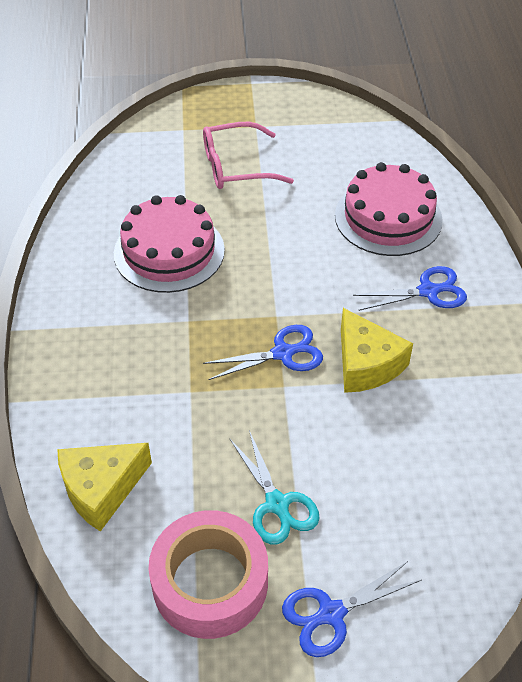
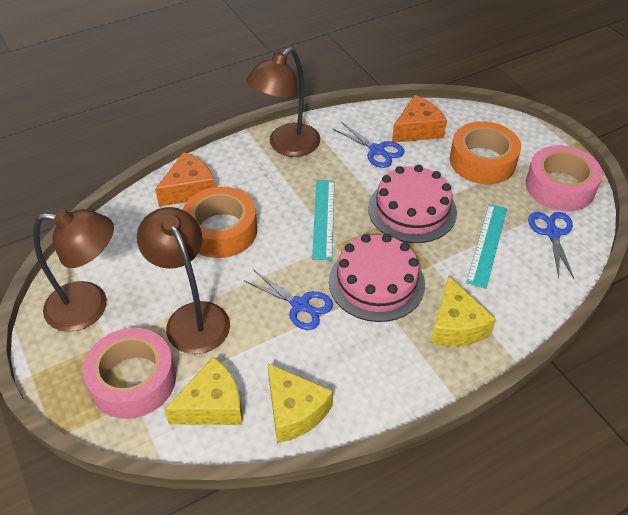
brown lamp: none = 0 -> [33,209,114,332] [137,207,230,354] [246,47,320,157] = 3
orange cheese: none = 0 -> [155,152,215,207] [392,95,447,142] = 2
orange tape: none = 0 -> [183,187,257,258] [450,121,521,184] = 2
pink glasses: [203,122,294,189] = 1 -> none = 0
pink tape: [149,510,268,639] = 1 -> [83,328,176,419] [526,145,603,211] = 2
turquoise ruler: none = 0 -> [312,180,335,260] [466,204,507,288] = 2
turquoise scissors: [230,430,320,545] = 1 -> none = 0
yellow cheese: [57,443,152,532] [341,308,413,393] = 2 -> [164,357,242,425] [267,363,333,443] [430,276,496,347] = 3

